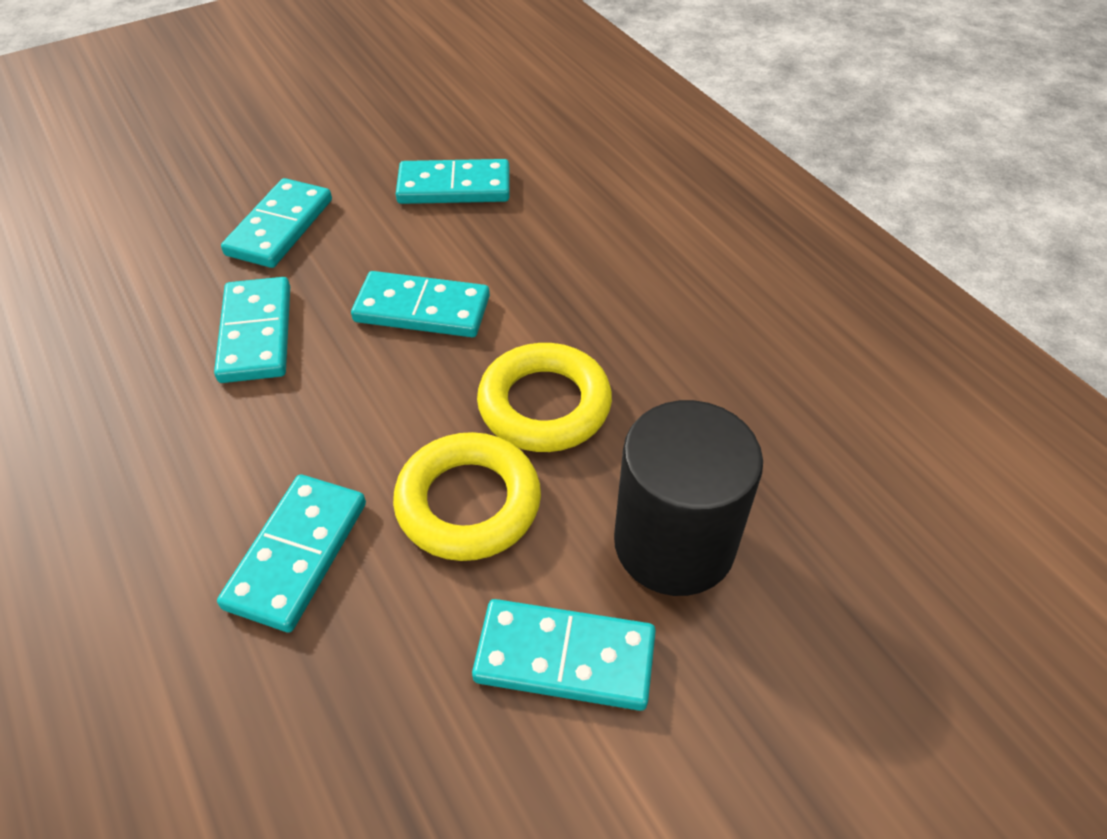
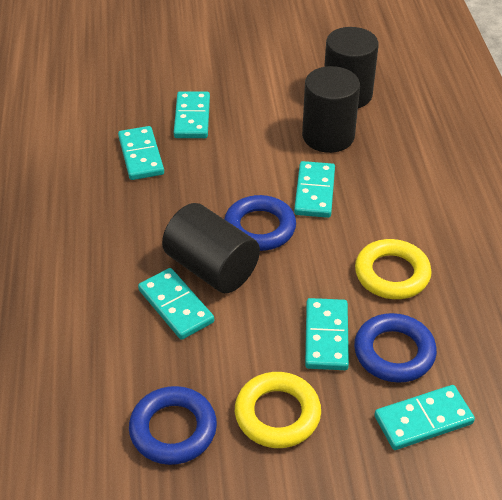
black cylinder: [614,400,763,596] = 1 -> [162,203,260,293] [302,66,360,153] [324,27,379,108] = 3
blue ring: none = 0 -> [129,386,217,465] [224,195,296,251] [354,313,437,383] = 3

